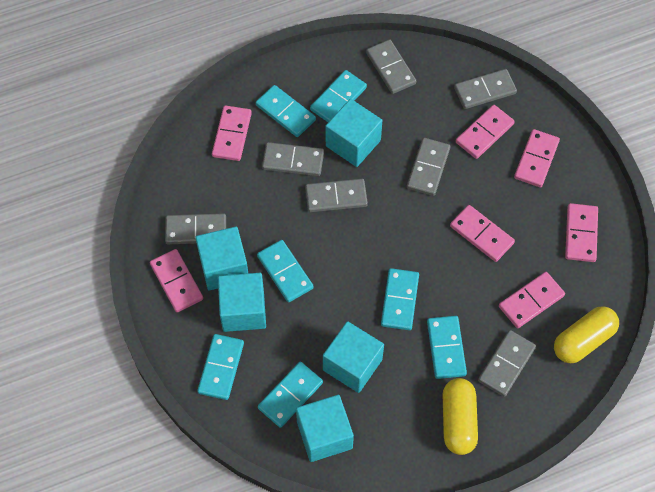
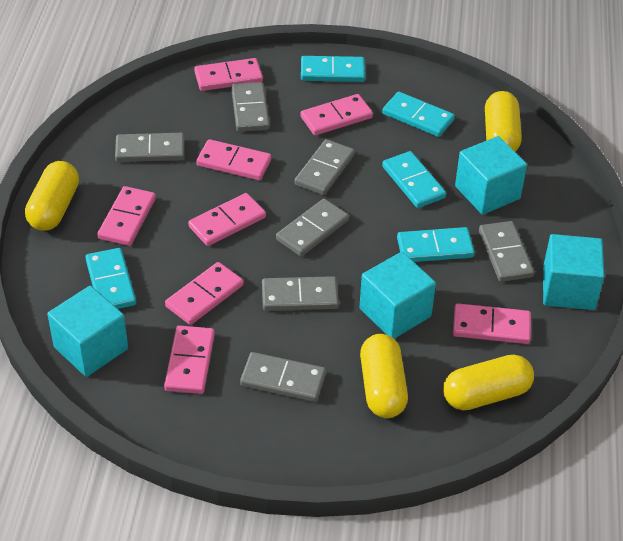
pink domino: [150,249,203,312] [212,105,252,161] [450,205,515,262] [456,105,515,159] [499,272,565,328] [514,129,560,187] [565,203,598,262] = 7 -> [97,186,156,246] [164,326,215,394] [165,262,243,325] [188,193,266,246] [194,58,263,91] [196,139,271,180] [301,94,373,135] [453,303,531,344] = 8
turquoise cube: [195,227,248,290] [218,273,266,332] [296,395,354,462] [323,321,384,393] [326,99,382,167] = 5 -> [47,286,128,377] [359,252,436,339] [455,136,527,215] [543,234,604,310] = 4
turquoise domino: [197,334,244,400] [256,85,316,137] [257,240,314,302] [258,362,323,428] [310,70,367,122] [381,268,419,330] [427,316,467,379] = 7 -> [85,248,136,309] [301,56,365,82] [382,92,455,137] [382,151,446,208] [397,227,474,262] = 5
yellow capsule: [442,378,478,455] [554,306,619,363] = 2 -> [25,161,79,231] [360,334,408,418] [443,355,534,410] [485,91,522,152] = 4

